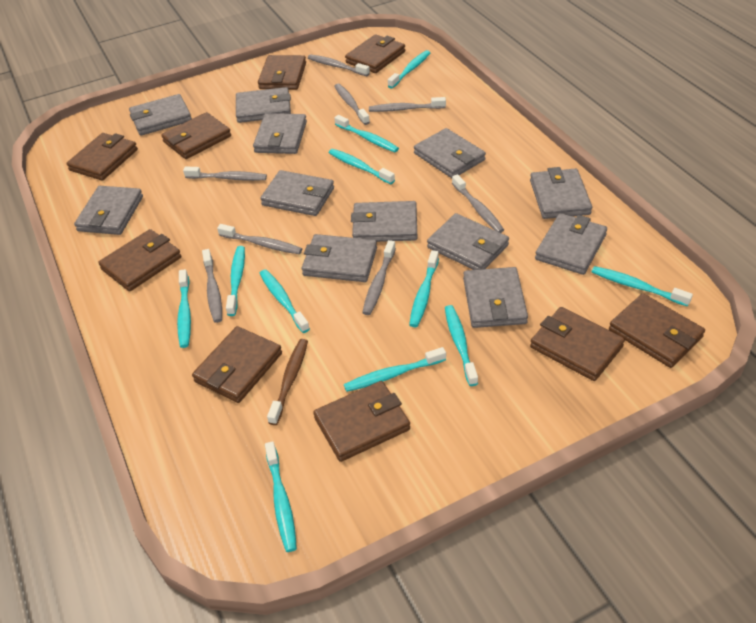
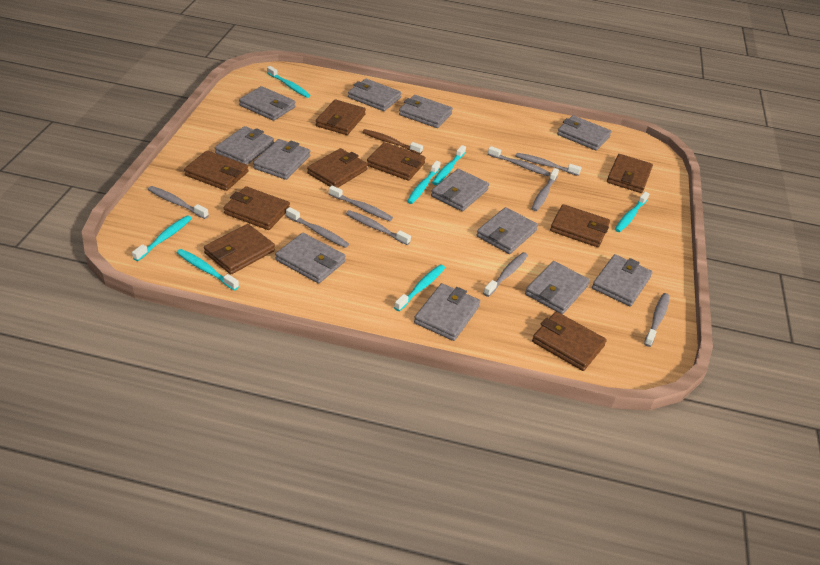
grey toothbrush: [183,167,267,181] [202,249,222,323] [217,224,302,254] [308,54,370,76] [334,84,370,125] [362,240,396,315] [369,97,446,112] [452,174,504,233] = 8 -> [148,186,209,219] [286,207,349,248] [329,186,393,221] [346,210,411,245] [483,252,528,297] [488,146,551,176] [515,153,581,176] [532,168,559,211] [644,293,670,347] = 9
turquoise toothbrush: [177,269,191,348] [226,246,245,316] [259,269,310,333] [265,441,297,552] [329,149,395,184] [334,115,399,152] [344,347,446,392] [388,50,430,89] [409,250,439,327] [445,305,478,386] [591,266,693,307] = 11 -> [132,215,192,261] [177,249,239,291] [267,66,311,98] [394,264,445,311] [407,161,441,204] [432,145,466,185] [615,192,649,232] = 7

